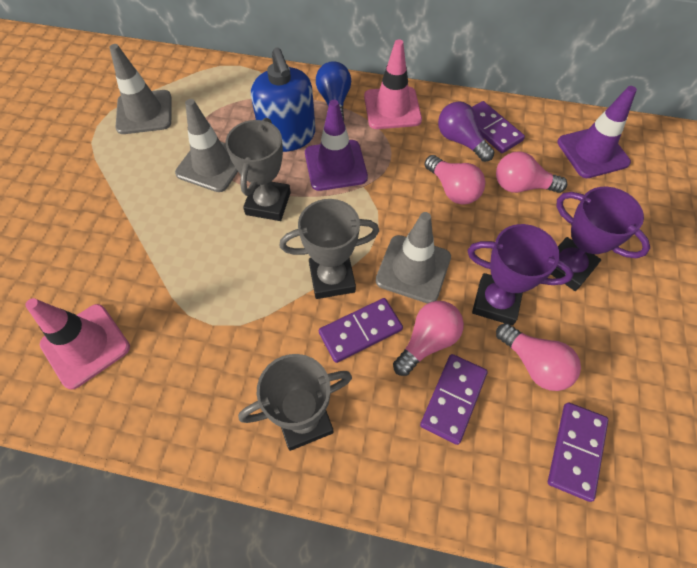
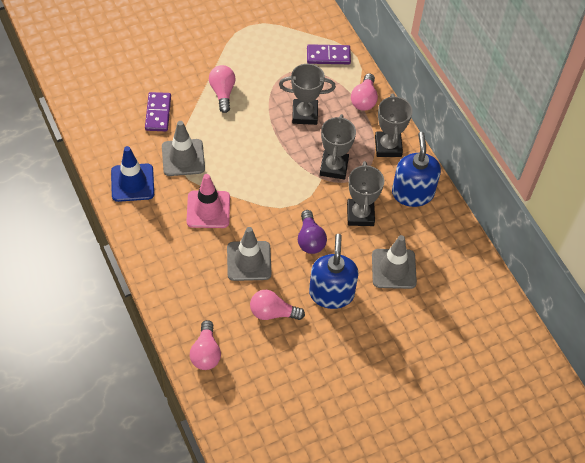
blue light bulb: [316,61,351,120] = 1 -> none = 0
blue soap dispenser: [251,48,315,152] = 1 -> [309,234,359,309] [392,132,441,207] = 2
blue traffic cone: none = 0 -> [111,146,154,202] = 1
grey trophy: [226,118,291,221] [238,354,352,451] [280,199,379,299] = 3 -> [279,64,336,125] [320,114,356,180] [347,161,384,226] [375,93,413,157] = 4
pink traffic cone: [25,298,130,390] [364,39,422,129] = 2 -> [187,174,230,228] = 1
purple domino: [319,298,403,363] [420,354,487,445] [472,101,525,153] [548,403,608,502] = 4 -> [145,92,171,131] [307,44,351,64] = 2
purple traffic cone: [305,100,368,191] [557,86,637,178] = 2 -> none = 0
purple trophy: [468,224,574,326] [551,187,650,291] = 2 -> none = 0

